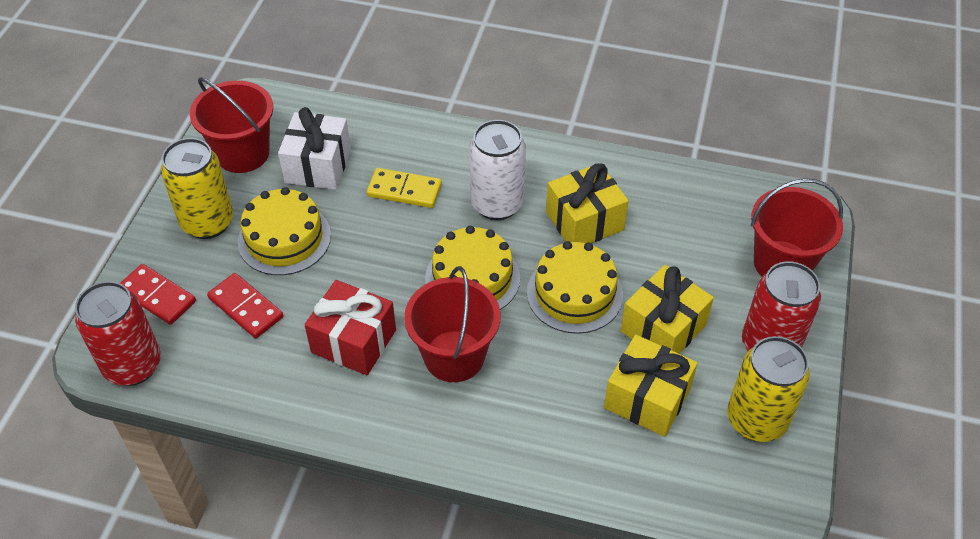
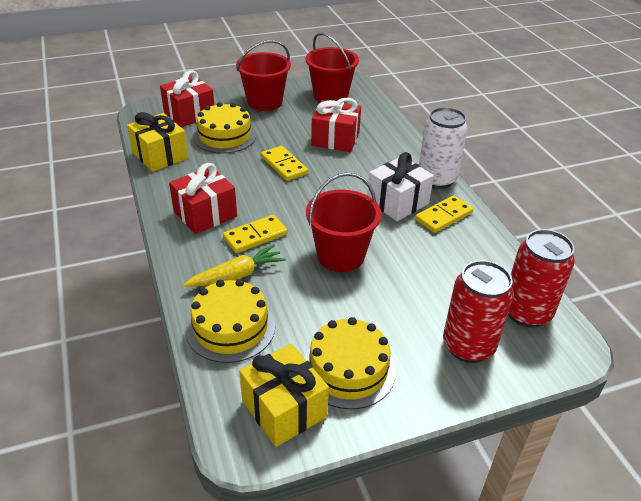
red domino: [120,264,196,325] [207,273,283,338] = 2 -> none = 0
red gift: [305,280,396,375] = 1 -> [160,70,214,127] [169,163,237,234] [311,98,361,152] = 3
yellow can: [161,138,233,239] [727,336,810,442] = 2 -> none = 0
yellow carrot: none = 0 -> [183,244,286,287] = 1
yellow domino: [367,168,442,208] = 1 -> [223,215,288,253] [261,146,308,181] [415,195,473,233] = 3
yellow gift: [546,163,629,243] [604,335,698,437] [621,265,714,353] = 3 -> [127,112,188,172] [239,344,329,447] = 2

